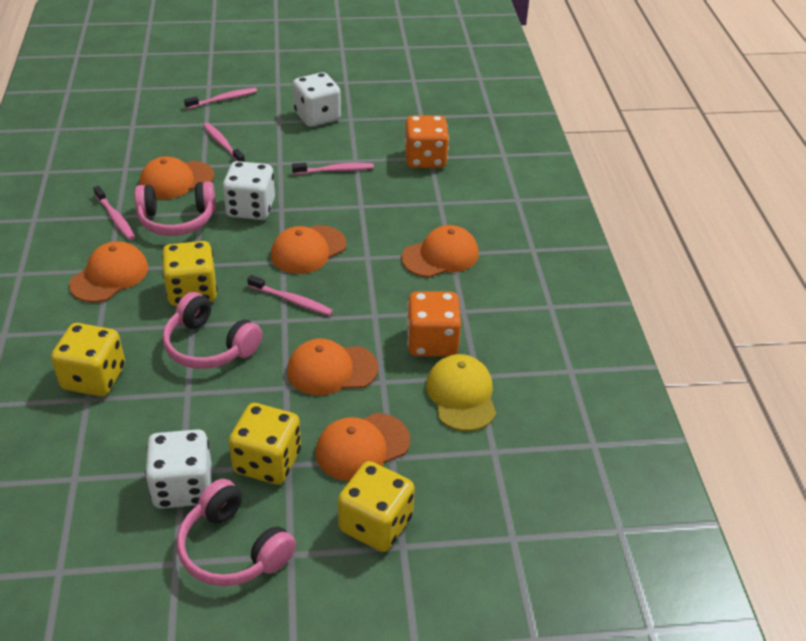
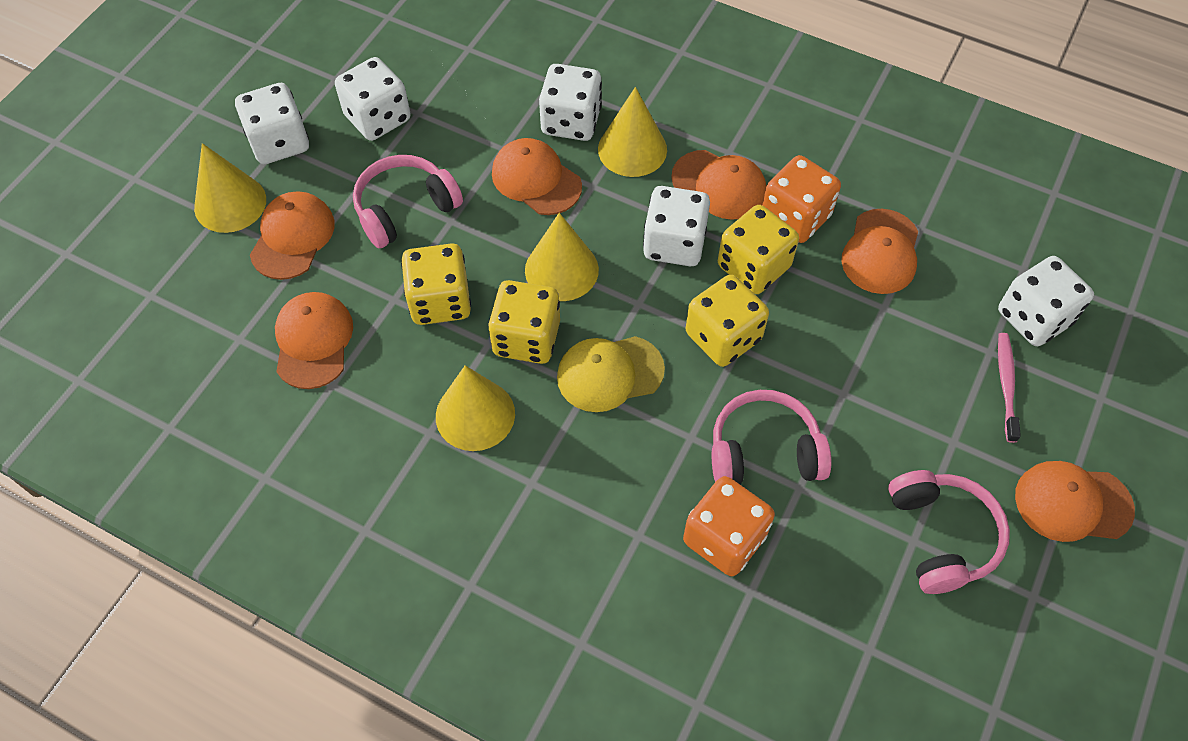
pink toothbrush: [93,186,135,240] [184,88,257,109] [203,123,245,162] [247,275,333,316] [292,163,374,174] = 5 -> [998,333,1021,443] = 1
white dice: [145,429,212,509] [223,161,275,220] [293,72,341,127] = 3 -> [235,83,309,164] [335,57,411,141] [539,64,602,141] [643,186,710,266] [998,256,1094,346] = 5
yellow cone: none = 0 -> [194,143,266,233] [436,365,515,451] [525,213,599,301] [598,87,667,177] = 4

